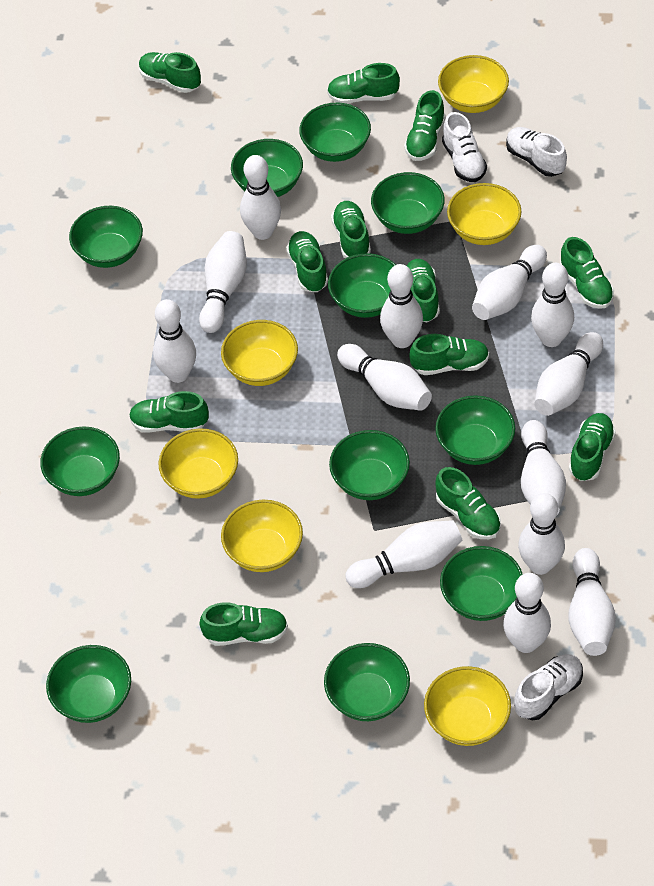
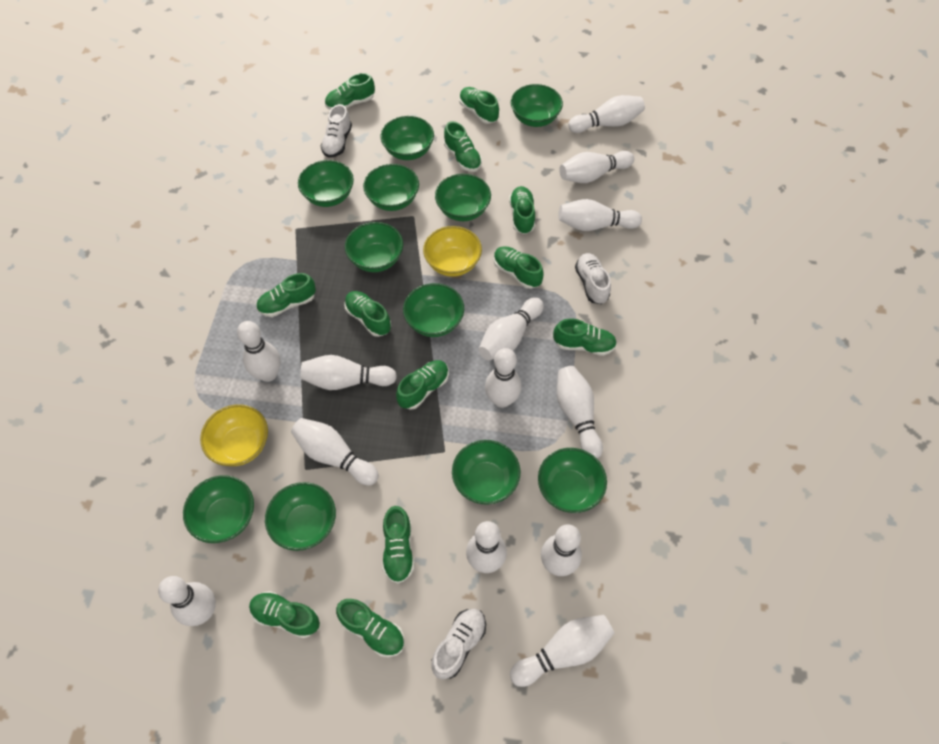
yellow bowl: [159,428,238,499] [221,320,298,386] [221,500,303,572] [424,666,511,746] [438,55,509,113] [447,183,522,245] = 6 -> [200,404,268,466] [423,226,482,277] = 2

